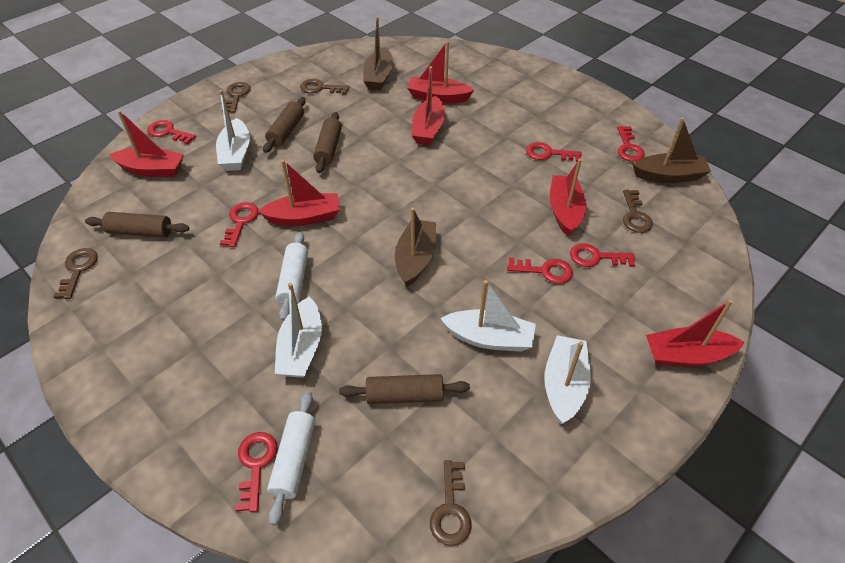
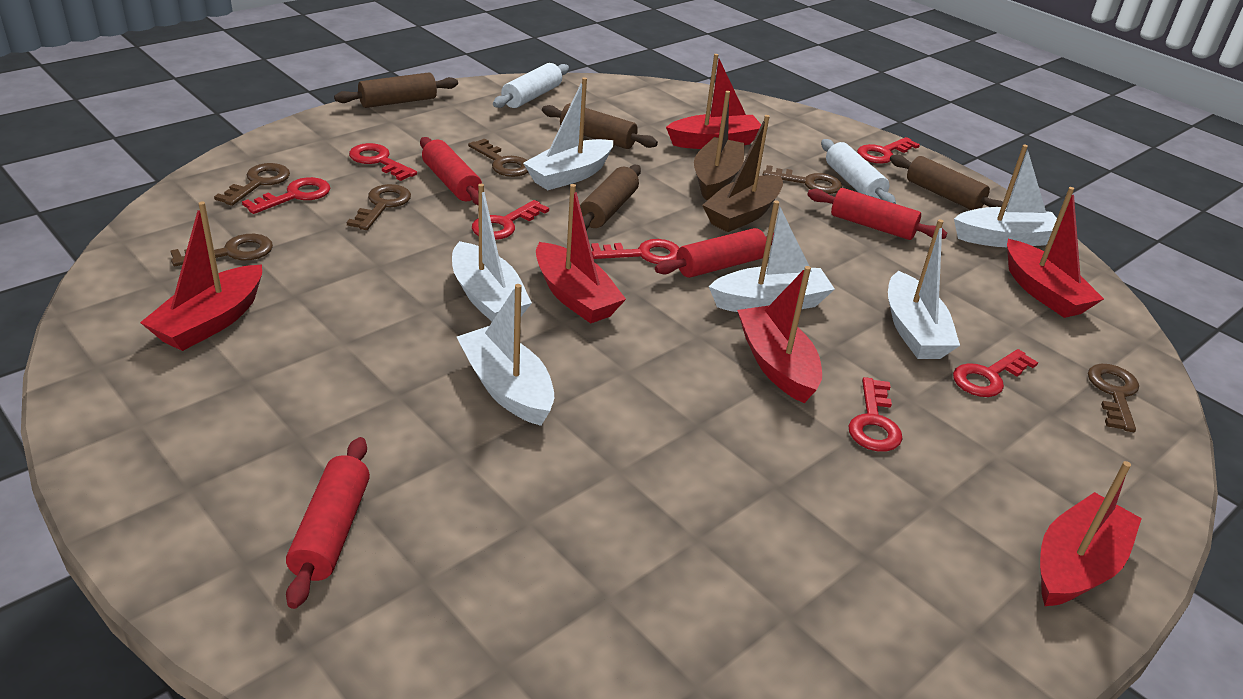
brown boat: [363,16,393,91] [395,207,436,287] [633,117,711,183] = 3 -> [694,91,744,200] [702,115,783,232] = 2
brown key: [53,248,98,299] [222,82,251,113] [300,79,349,95] [430,460,472,546] [623,190,653,233] = 5 -> [171,234,273,266] [214,163,290,206] [347,184,411,230] [468,139,528,177] [763,165,842,194] [1088,364,1139,432] = 6
red rolling pin: none = 0 -> [286,437,370,609] [420,137,482,205] [655,228,774,278] [807,188,947,240] = 4
white boat: [216,90,250,171] [275,283,322,378] [440,280,536,352] [544,335,591,424] = 4 -> [452,184,532,322] [457,284,554,426] [523,77,613,190] [709,201,835,312] [888,219,960,359] [954,145,1057,247] = 6

